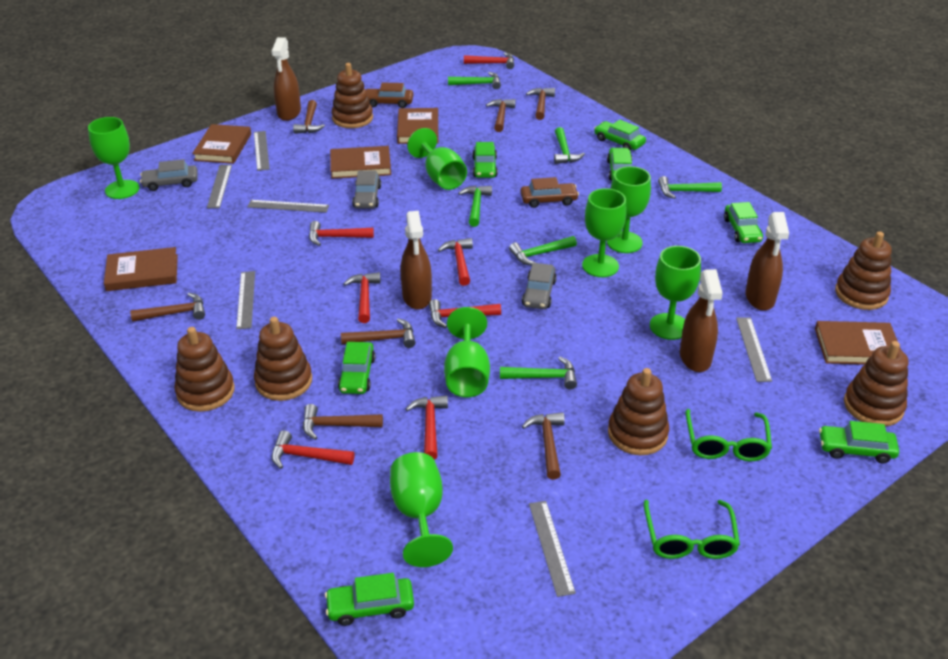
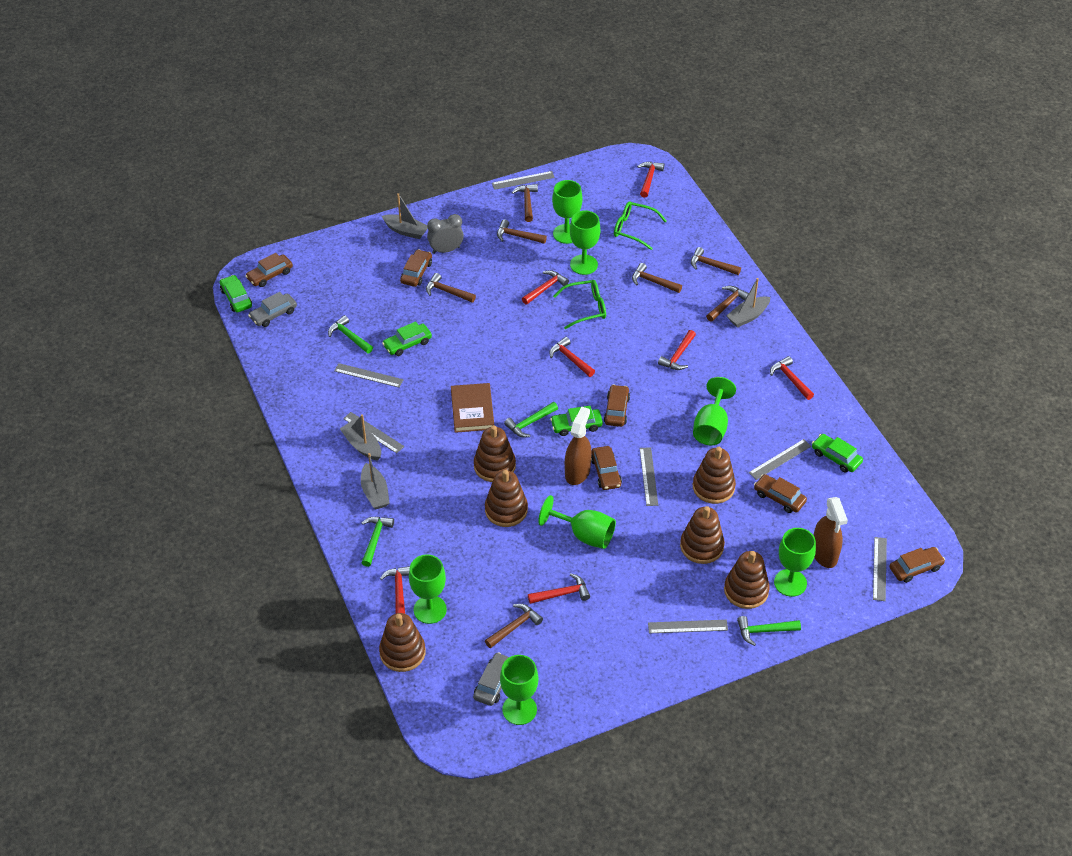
brown book: [104,247,178,291] [192,124,251,164] [330,146,391,179] [397,108,438,144] [815,321,901,365] = 5 -> [451,383,494,433] = 1
brown car: [366,83,413,108] [520,177,579,208] = 2 -> [245,253,293,287] [400,249,432,287] [591,446,622,490] [604,384,630,427] [754,474,807,513] [890,547,945,583] = 6
brown spray bottle: [271,37,301,121] [401,211,432,310] [680,269,723,372] [745,212,789,311] = 4 -> [565,407,592,485] [813,497,848,568] = 2
green car: [325,573,414,626] [338,342,375,394] [473,142,498,178] [594,120,646,151] [607,148,632,181] [724,202,763,243] [819,421,899,463] = 7 -> [220,275,252,312] [382,321,432,356] [550,406,603,436] [812,434,863,473] = 4
green hammer: [448,72,501,89] [458,186,492,227] [500,357,577,389] [509,236,577,265] [554,127,585,164] [658,176,722,199] = 6 -> [328,315,373,353] [361,517,394,567] [504,402,558,437] [737,616,801,646] = 4
grey boat: none = 0 -> [340,414,381,461] [361,453,389,509] [382,193,428,239] [726,278,770,328] = 4
grey car: [140,159,198,191] [352,171,381,209] [522,263,557,309] = 3 -> [248,292,297,327] [473,652,509,706] = 2
grey clock: none = 0 -> [427,214,464,254] = 1
grey ruler: [207,165,232,208] [236,271,255,329] [247,200,329,213] [254,131,270,171] [529,501,576,597] [736,317,772,382] = 6 -> [334,363,403,388] [343,412,404,453] [492,171,555,190] [640,447,658,506] [648,620,728,633] [749,439,811,480] [873,537,887,601] = 7

